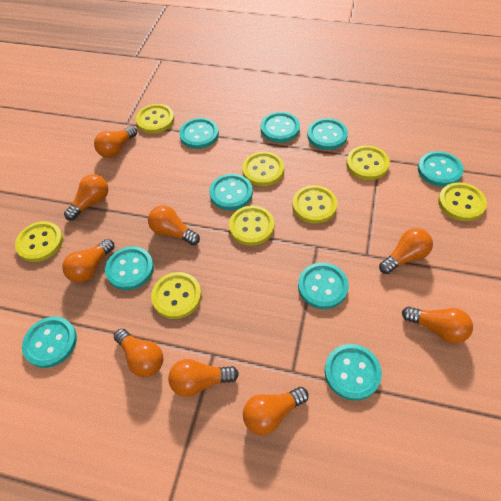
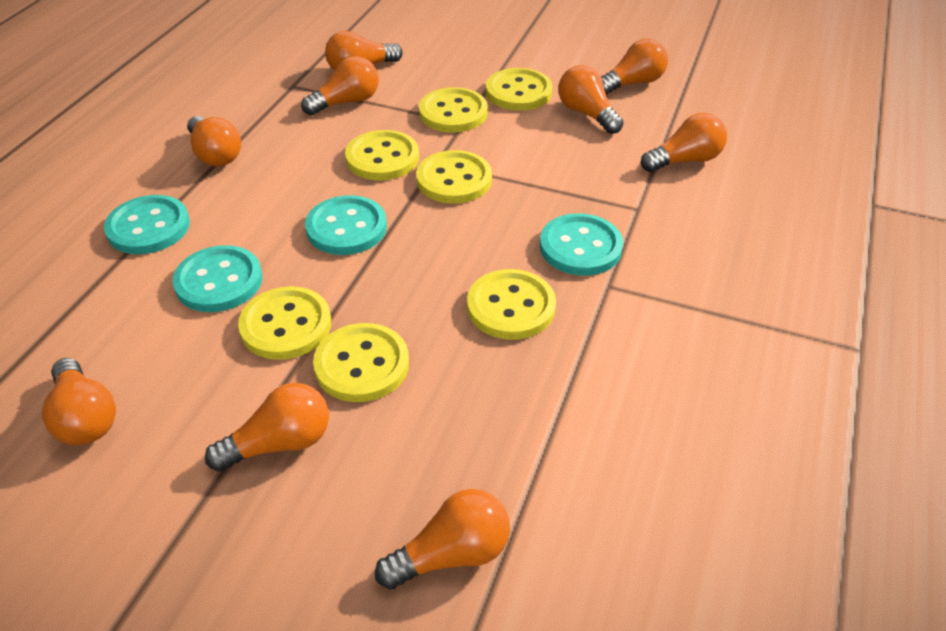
turquoise button: [22,316,77,368] [105,246,154,290] [179,118,219,149] [209,174,253,210] [261,112,300,143] [298,263,349,309] [307,118,348,150] [324,344,382,401] [418,151,463,187] = 9 -> [104,195,190,254] [172,245,262,312] [305,195,387,255] [540,213,623,275] = 4
yellow button: [15,221,63,262] [136,104,175,134] [151,272,202,319] [229,206,274,246] [242,152,284,186] [293,185,337,224] [346,146,390,180] [438,182,487,221] = 8 -> [238,286,331,360] [313,323,409,402] [345,130,419,180] [416,150,492,204] [419,87,488,133] [467,269,556,340] [486,68,553,111] = 7

